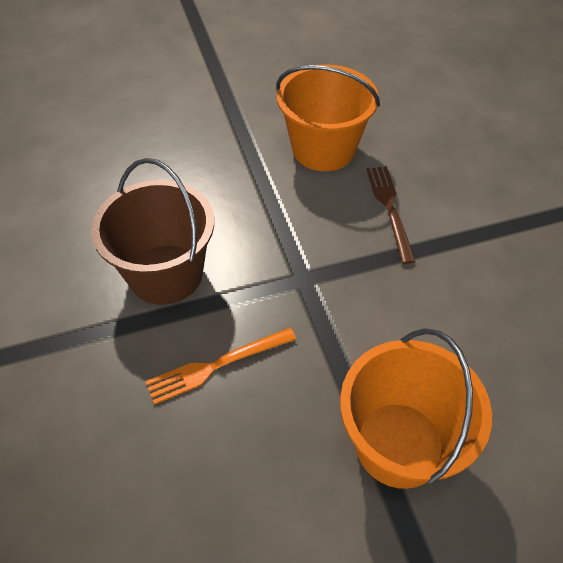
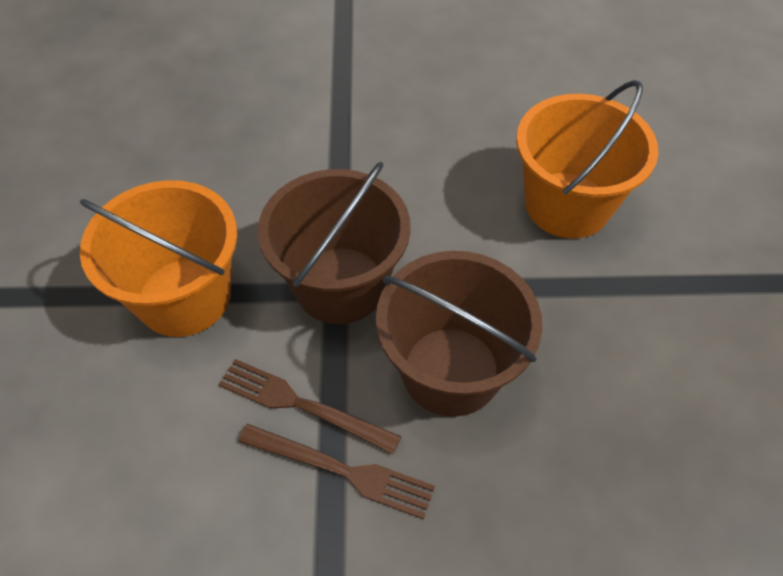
brown bucket: [91,158,214,305] = 1 -> [258,162,411,324] [376,251,543,417] = 2
brown fork: [366,166,416,264] = 1 -> [218,359,402,454] [238,424,435,519] = 2
orange fork: [145,327,297,405] = 1 -> none = 0

